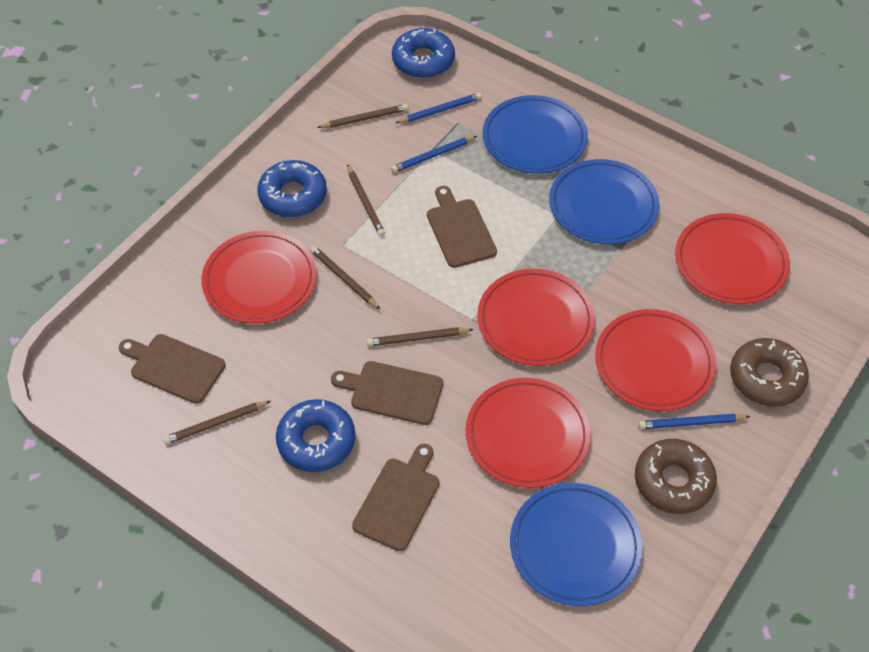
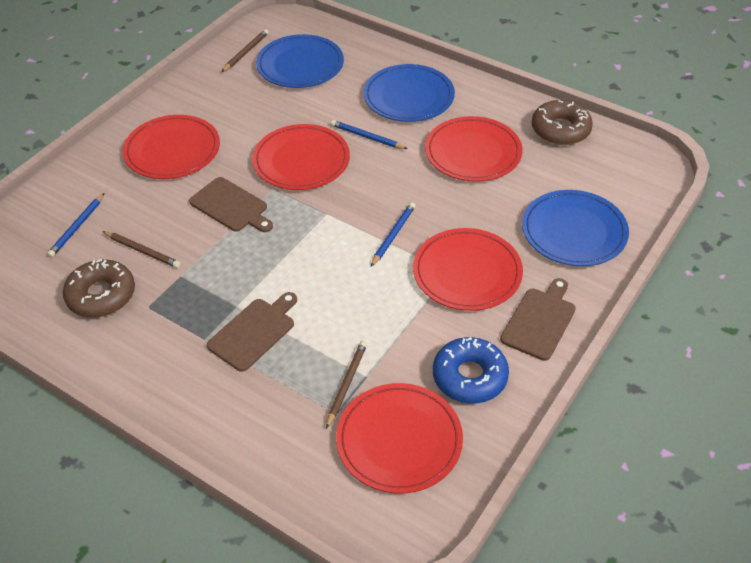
blue donut: [257,160,327,217] [276,399,355,472] [392,28,455,78] = 3 -> [433,337,509,403] = 1
brown cutting board: [119,334,226,404] [331,361,443,425] [352,443,439,551] [427,186,497,268] = 4 -> [189,177,273,232] [207,292,297,372] [500,278,576,361] = 3
brown pencil: [163,401,271,444] [310,246,381,310] [317,104,408,128] [347,164,385,237] [367,327,474,346] = 5 -> [102,231,180,268] [222,29,269,72] [326,341,367,429] = 3

